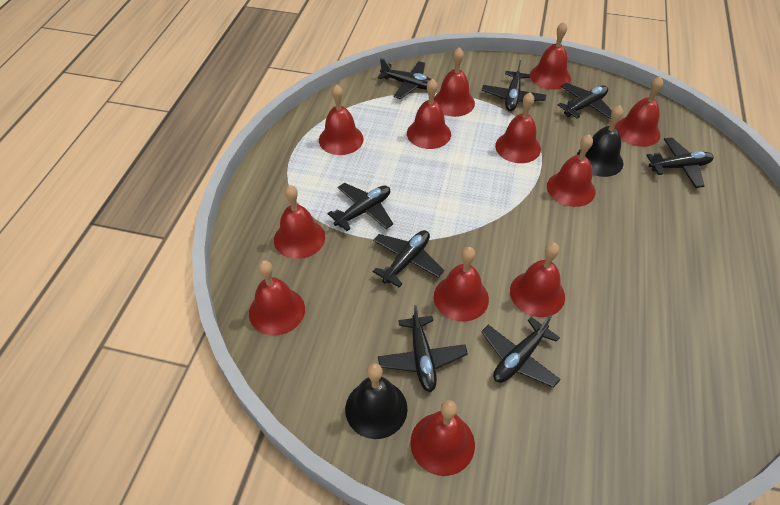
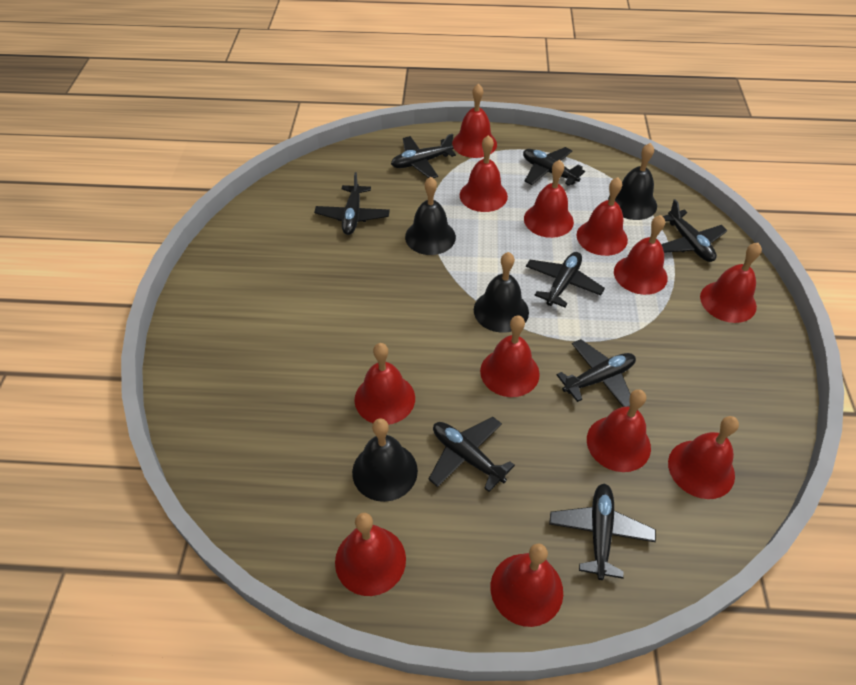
black bell: [345,363,408,439] [577,105,623,177] = 2 -> [352,418,418,502] [405,177,456,255] [474,252,529,333] [608,143,657,220] = 4

